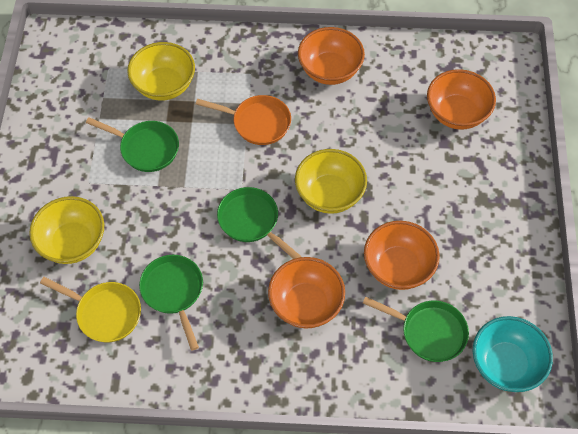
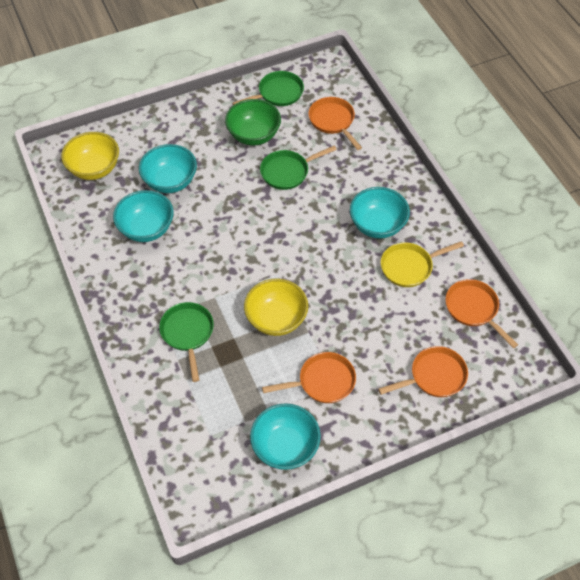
green bowl: none = 0 -> [225,99,281,145] = 1
green pan: [86,117,179,172] [139,255,203,350] [217,187,302,259] [363,296,469,362] = 4 -> [159,302,214,382] [232,71,304,106] [260,145,337,190] = 3
orange bowl: [268,257,345,328] [298,27,365,85] [364,221,440,290] [427,69,496,130] = 4 -> none = 0
orange pan: [196,95,291,145] = 1 -> [262,352,356,403] [308,97,362,150] [378,346,468,397] [445,279,518,348] = 4
turquoise bowl: [473,316,553,392] = 1 -> [113,190,174,242] [139,144,197,193] [250,403,321,470] [350,187,410,239] = 4
yellow bowl: [29,196,104,264] [127,42,195,101] [295,149,367,214] = 3 -> [61,132,119,180] [244,278,308,336] = 2

